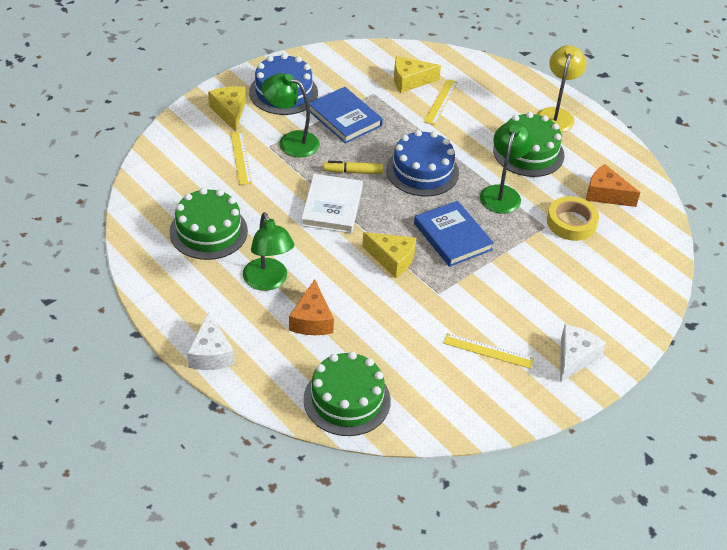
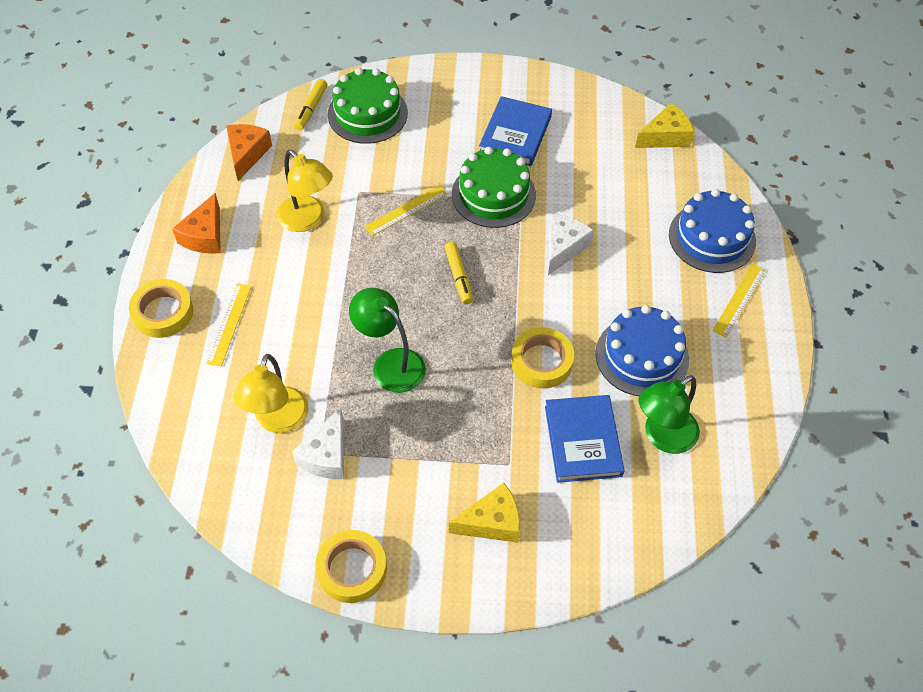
green cake: [169,188,248,260] [303,351,391,436] [493,112,565,177] = 3 -> [328,68,408,144] [452,147,536,228] = 2
green lamp: [243,212,294,291] [262,73,320,158] [480,121,533,214] = 3 -> [349,288,426,393] [638,375,700,454] = 2
white book: [301,174,363,233] = 1 -> none = 0
yellow cheese: [208,86,246,132] [362,232,416,278] [394,56,441,93] = 3 -> [449,483,520,543] [635,103,694,148] = 2
yellow lamp: [537,45,587,132] = 1 -> [234,354,309,433] [277,150,333,232] = 2
yellow marker: [324,161,383,174] = 1 -> [294,79,327,130] [444,242,473,304] = 2
yellow tape: [547,196,599,241] = 1 -> [129,279,193,338] [315,530,387,603] [511,327,574,389] = 3

